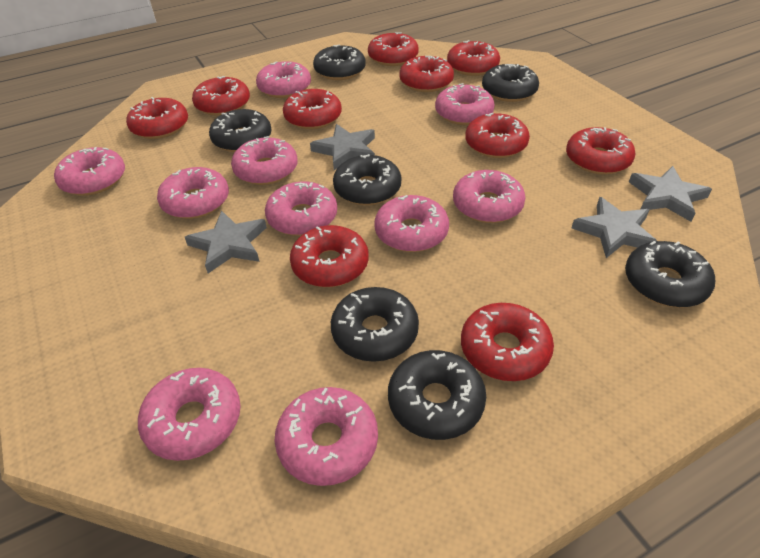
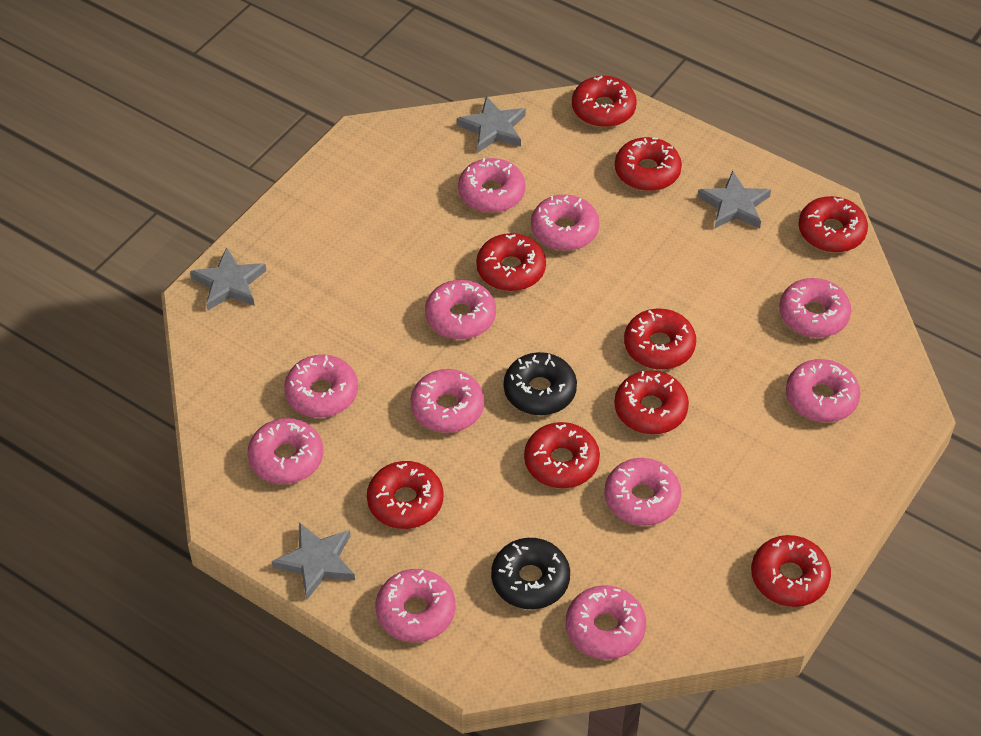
black donut: [209,109,272,152] [313,44,366,80] [331,287,419,362] [333,154,401,205] [388,350,486,440] [482,64,539,102] [625,241,715,308] = 7 -> [491,538,570,609] [504,352,577,415] = 2
pink donut: [54,147,125,196] [138,368,241,461] [157,167,229,219] [231,136,297,185] [256,61,311,98] [265,181,337,236] [275,387,378,486] [374,195,449,252] [435,83,495,125] [453,170,526,223] = 10 -> [248,418,323,484] [284,354,358,418] [376,569,455,642] [411,369,484,433] [425,280,496,339] [458,158,526,213] [531,195,600,251] [566,585,646,660] [604,458,681,526] [779,278,851,338] [786,359,860,422] = 11
red donut: [126,97,188,139] [192,76,250,116] [283,89,342,129] [290,225,369,287] [368,32,419,66] [399,56,454,92] [447,40,500,76] [461,303,554,381] [465,113,530,158] [566,127,635,175] = 10 -> [367,461,444,529] [476,233,546,291] [524,422,600,488] [572,76,637,127] [614,371,689,434] [615,137,682,191] [624,309,696,370] [751,535,831,607] [798,196,868,253] = 9

